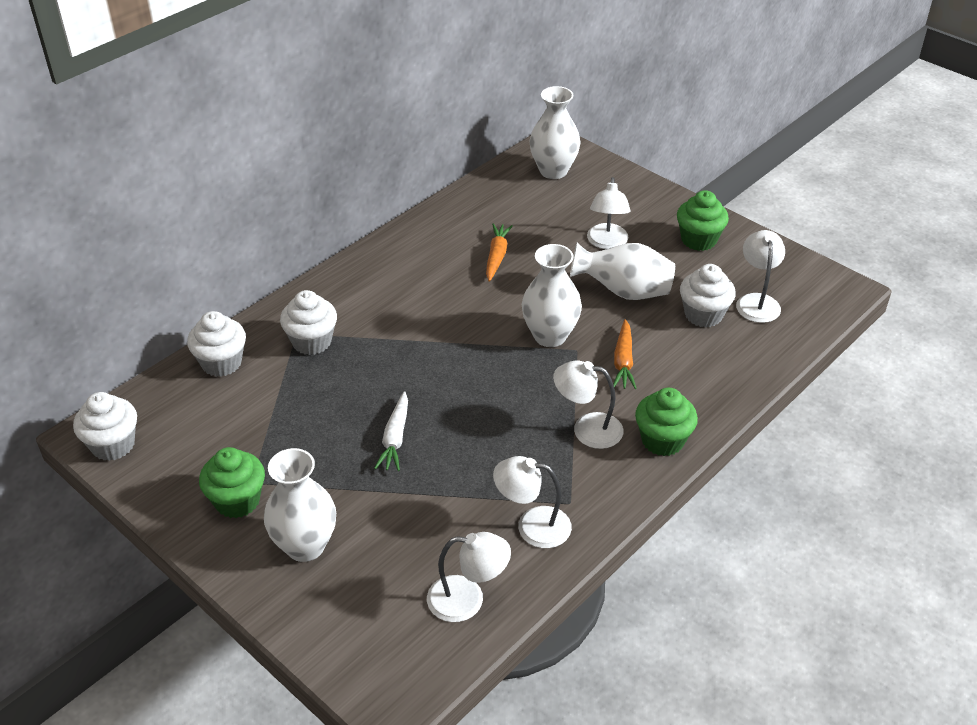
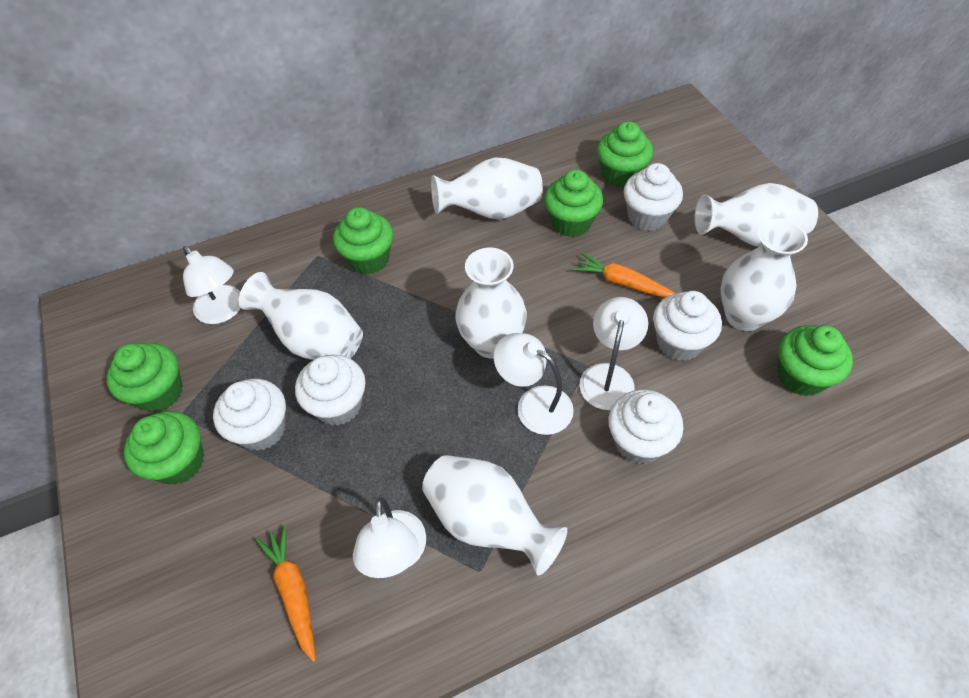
green cupcake: [199,447,265,518] [635,388,698,456] [677,190,729,251] = 3 -> [107,343,183,412] [124,411,204,485] [333,207,393,275] [544,170,603,237] [597,121,653,188] [777,325,853,396] = 6
white carrot: [374,391,408,471] = 1 -> none = 0
white cupcake: [73,392,137,461] [187,311,246,377] [280,290,337,355] [680,264,736,328] = 4 -> [213,379,286,451] [295,355,366,425] [608,390,684,464] [624,163,683,231] [653,291,722,361] = 5
white lamp: [427,532,511,622] [493,456,572,548] [553,360,623,449] [587,177,631,249] [736,230,785,323] = 5 -> [183,246,241,324] [353,497,426,578] [493,333,574,435] [579,297,648,410] = 4
white vase: [264,448,336,562] [522,244,582,347] [529,86,581,179] [570,243,675,300] = 4 -> [239,272,363,360] [422,455,567,575] [431,157,543,220] [455,248,527,358] [694,183,818,247] [720,218,808,331] = 6

